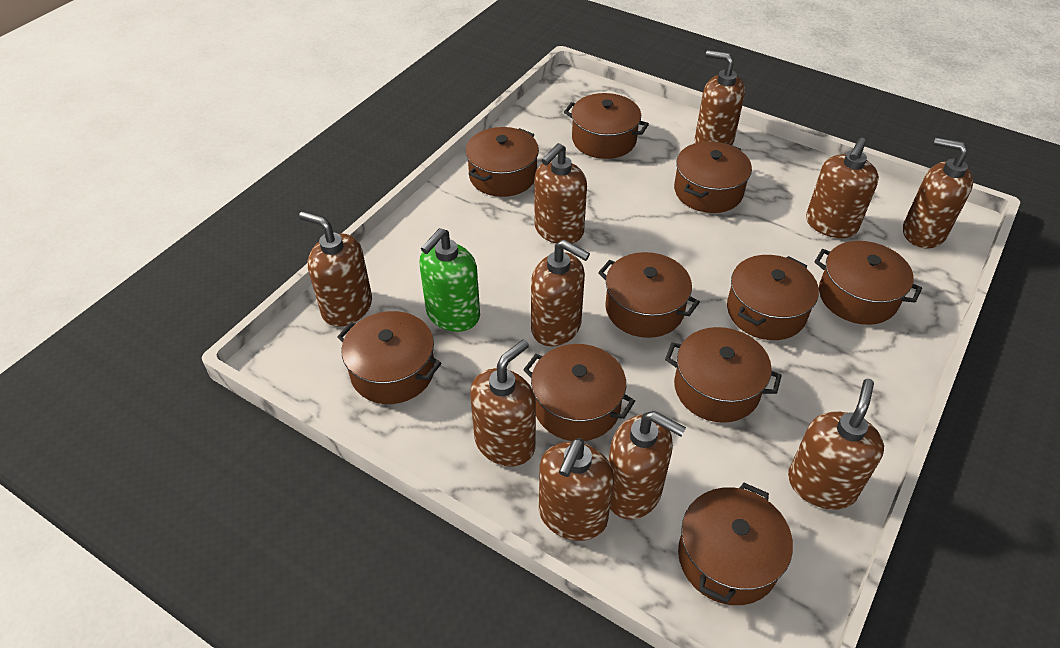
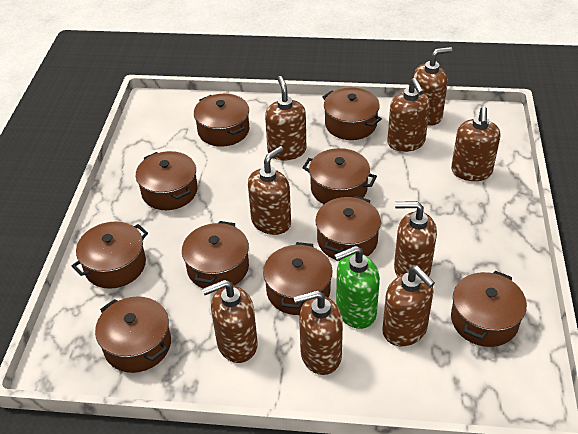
brown soap dispenser: [299,211,372,327] [470,339,536,466] [531,239,590,347] [534,143,587,244] [539,438,614,541] [608,411,686,520] [695,50,745,145] [788,379,884,510] [806,138,879,238] [903,138,973,249] = 10 -> [202,280,258,363] [248,146,291,235] [265,76,306,160] [293,290,343,375] [382,266,435,346] [387,78,430,152] [394,201,437,277] [413,47,452,126] [451,107,501,181] = 9

